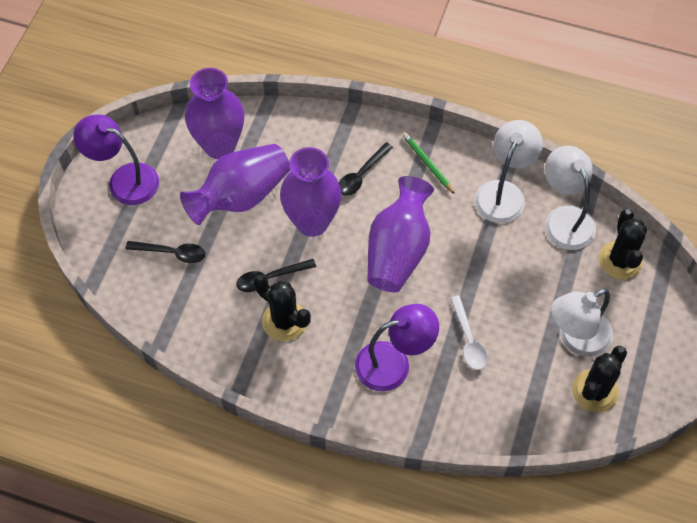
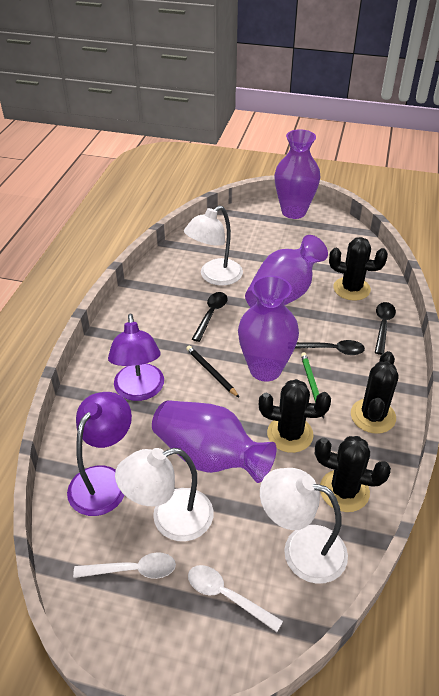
black cactus: [254,274,311,341] [572,346,627,413] [599,209,647,280] = 3 -> [259,379,331,453] [315,436,391,512] [329,237,388,301] [351,351,399,434] = 4
black pencil: none = 0 -> [186,346,240,398] = 1
white spoon: [450,296,487,370] = 1 -> [73,552,176,579] [188,565,283,632] = 2

